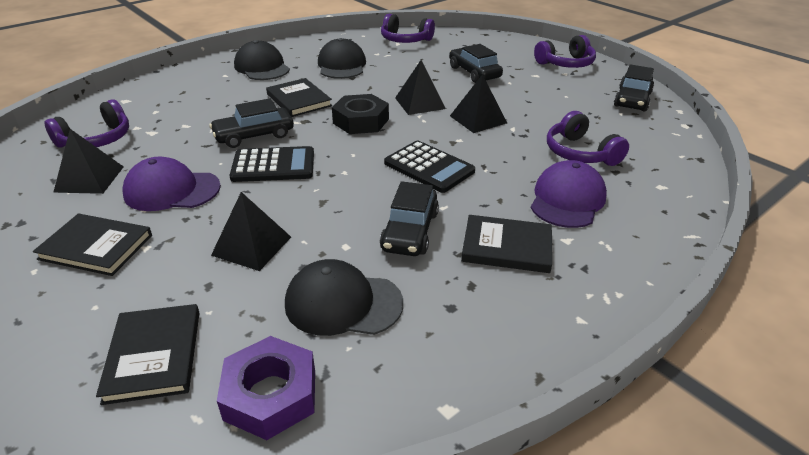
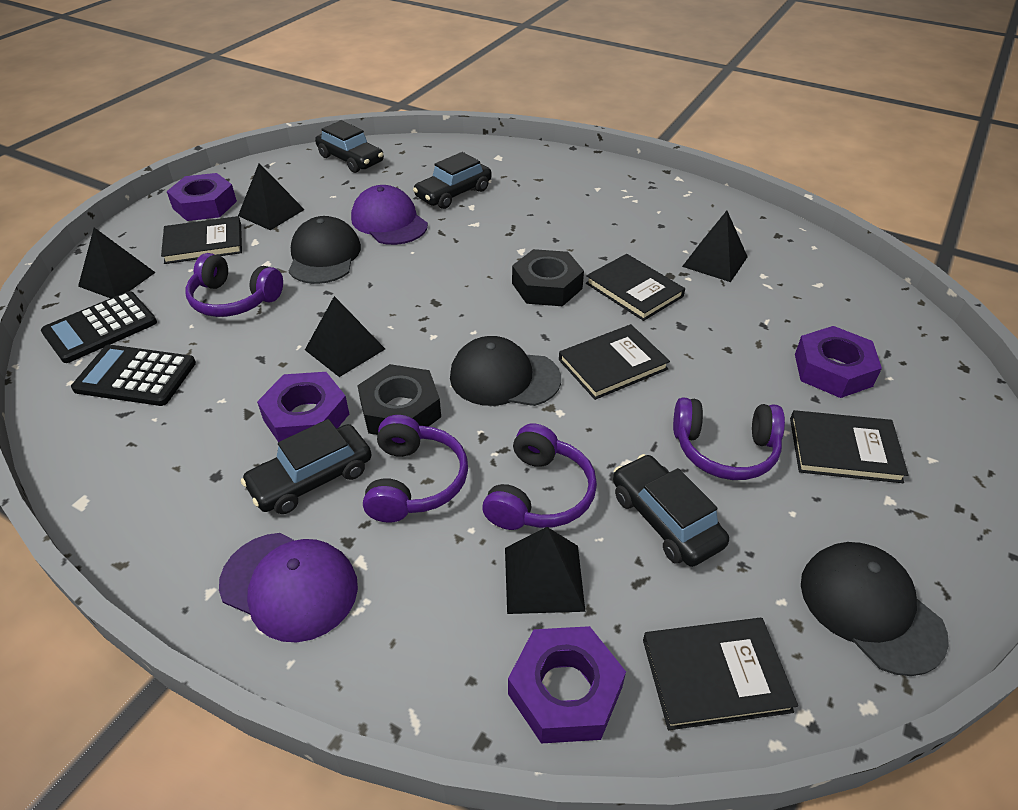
black book: [33,213,152,276] [96,304,199,405] [266,78,332,117] [461,215,552,273] = 4 -> [161,216,242,264] [559,324,670,400] [586,254,685,321] [643,618,798,730] [790,410,909,483] = 5
black nut: [332,94,389,134] = 1 -> [357,364,441,435] [512,249,584,306] = 2
black pyramid: [53,129,124,194] [211,192,291,271] [395,60,446,115] [450,74,507,133] = 4 -> [78,228,156,298] [238,163,305,230] [305,296,385,377] [505,527,585,614] [682,211,748,282] = 5
purple nut: [217,336,315,440] = 1 -> [167,173,237,221] [257,372,349,442] [508,626,626,744] [795,326,882,398] = 4

